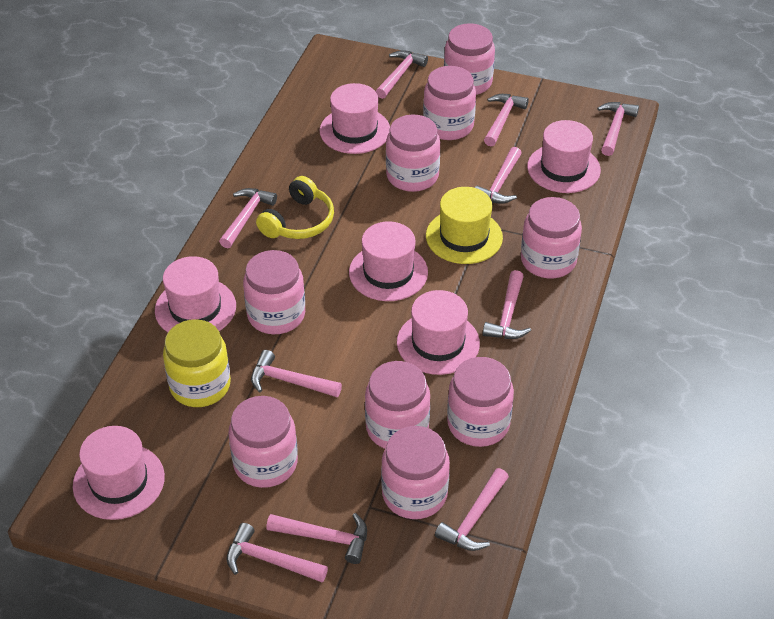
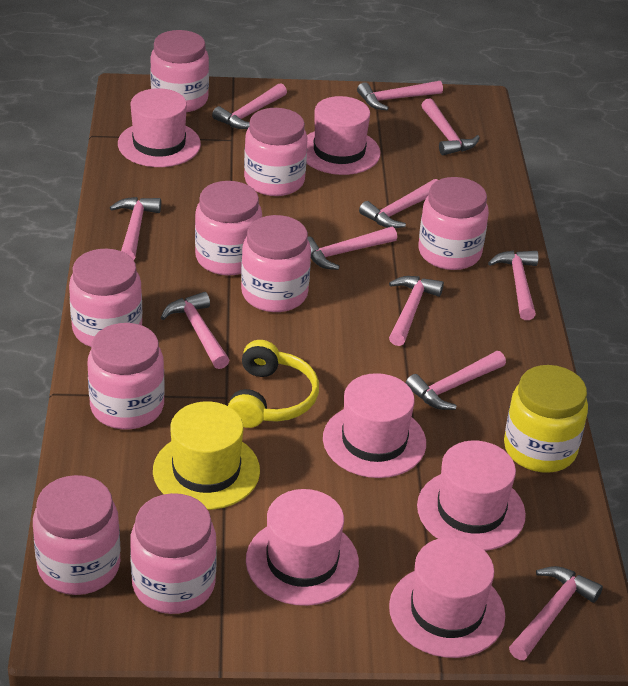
pink hammer: [219,188,277,248] [227,523,328,582] [251,350,342,397] [266,513,367,564] [376,50,428,99] [435,468,509,551] [475,147,522,204] [483,270,531,339] [484,94,529,146] [597,102,639,156] = 10 -> [110,197,161,260] [161,292,230,369] [212,83,287,129] [308,227,397,270] [357,81,443,110] [359,179,438,228] [389,276,444,346] [406,351,506,410] [421,98,480,155] [488,251,538,320] [509,566,603,660] = 11

